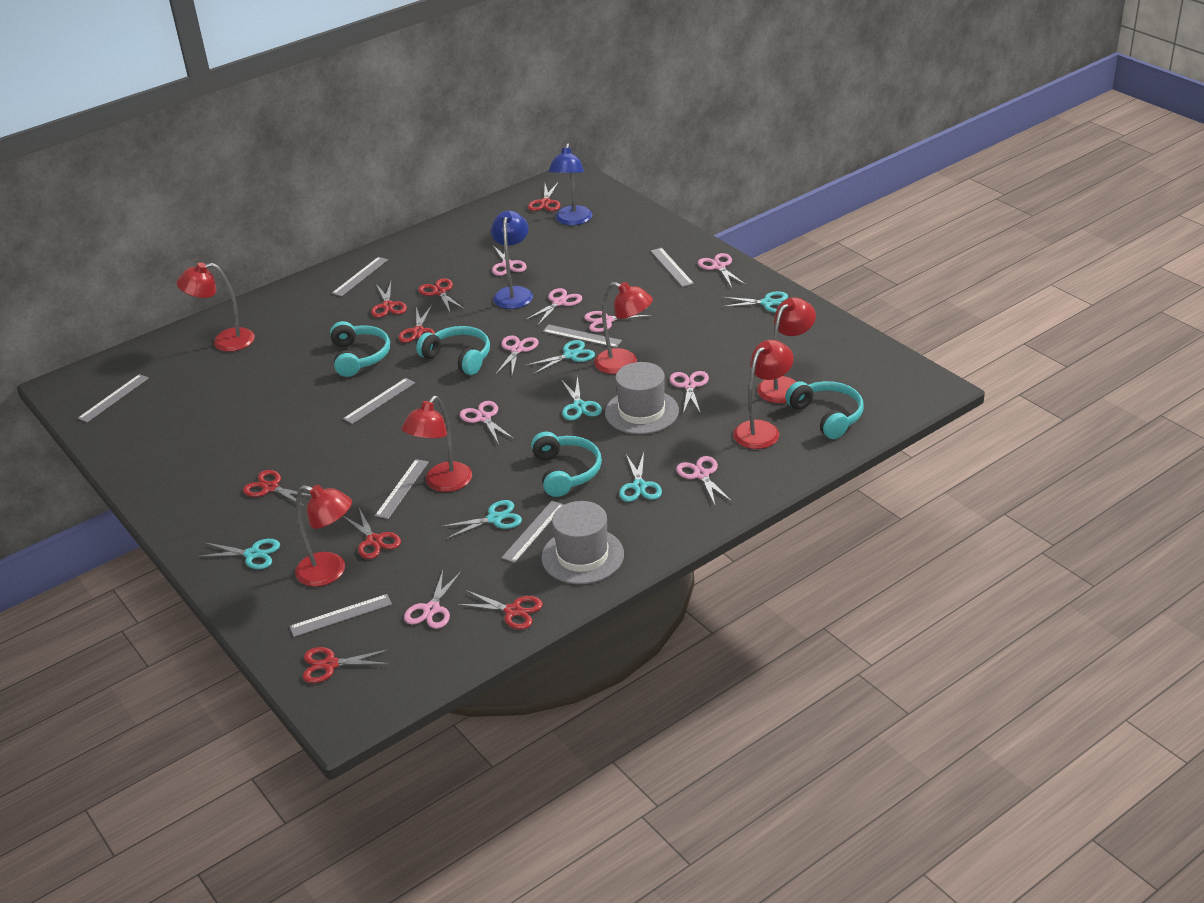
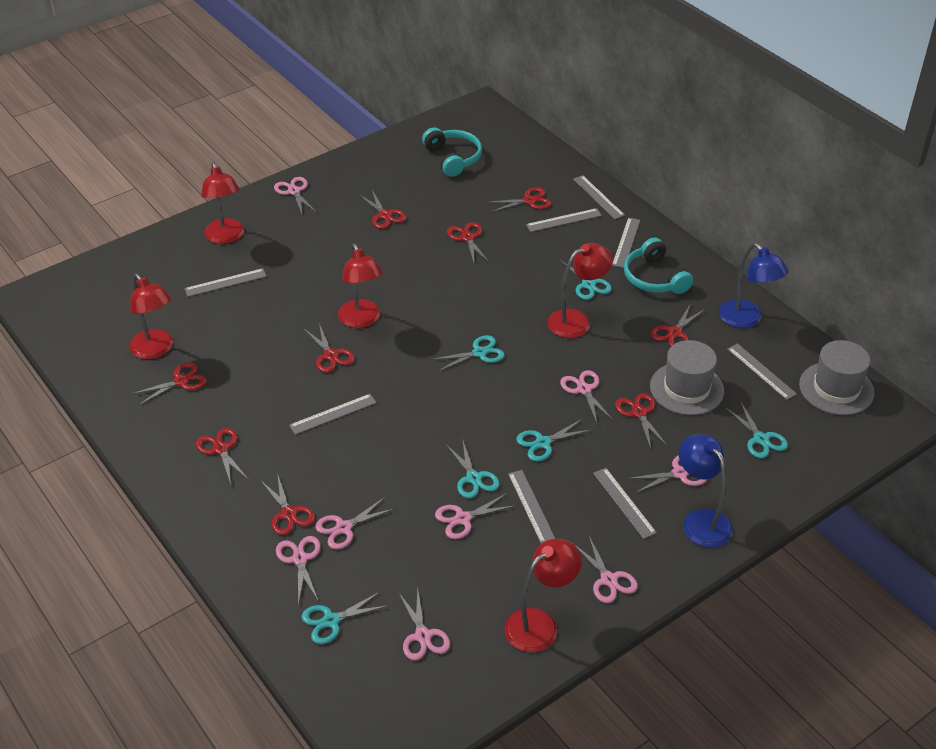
pink scissors: [404,570,461,629] [460,401,514,444] [492,245,527,276] [496,335,538,375] [525,288,582,325] [584,308,653,332] [670,371,709,414] [676,456,733,505] [698,253,746,288] = 9 -> [274,177,317,214] [276,536,321,605] [315,497,395,549] [398,587,450,660] [435,493,516,539] [560,370,613,423] [574,536,638,603] [628,455,707,493] = 8
red lamp: [177,262,255,352] [295,485,352,587] [402,396,472,492] [594,282,653,374] [733,340,793,449] [757,297,816,403] = 6 -> [129,273,173,359] [201,162,244,244] [338,243,383,328] [504,539,582,652] [547,243,613,338] = 5
red scissors: [243,470,311,506] [303,647,390,683] [343,508,401,559] [371,282,407,318] [398,305,435,343] [418,278,464,312] [457,590,543,629] [528,183,561,211] = 8 -> [131,362,207,406] [196,428,249,484] [260,473,315,535] [304,324,355,373] [358,190,406,229] [447,222,489,263] [487,187,551,212] [615,393,668,449] [651,305,705,347] = 9
turquoise headphones: [330,321,390,377] [416,326,490,375] [531,431,602,497] [785,381,864,439] = 4 -> [422,127,482,177] [624,238,693,294] = 2

